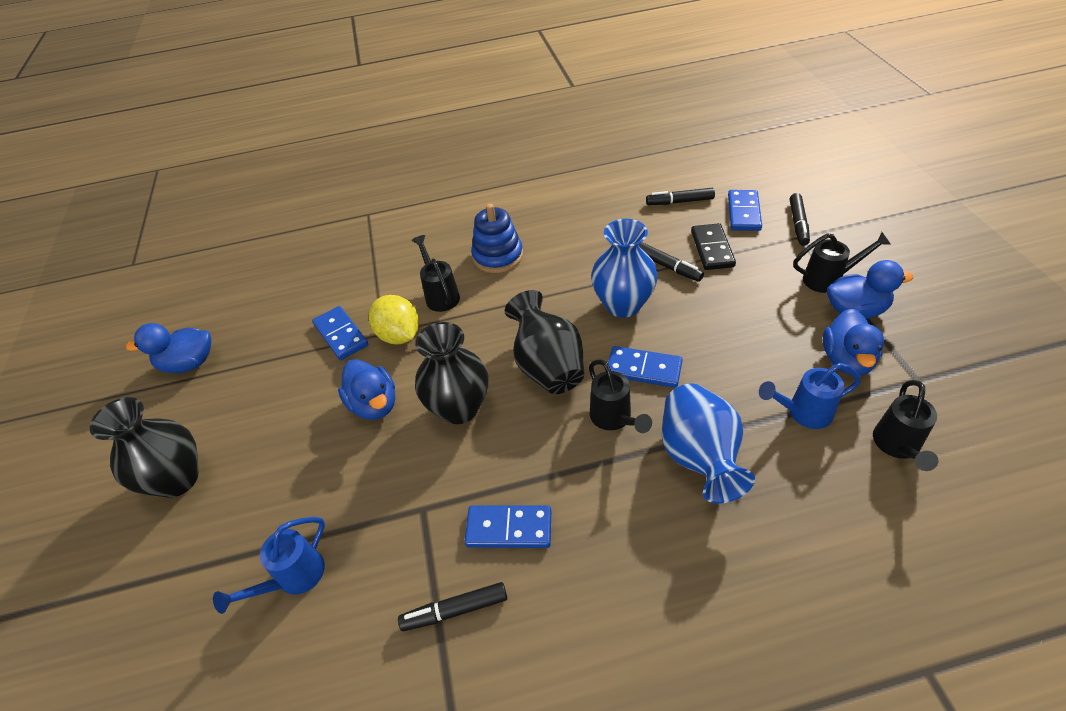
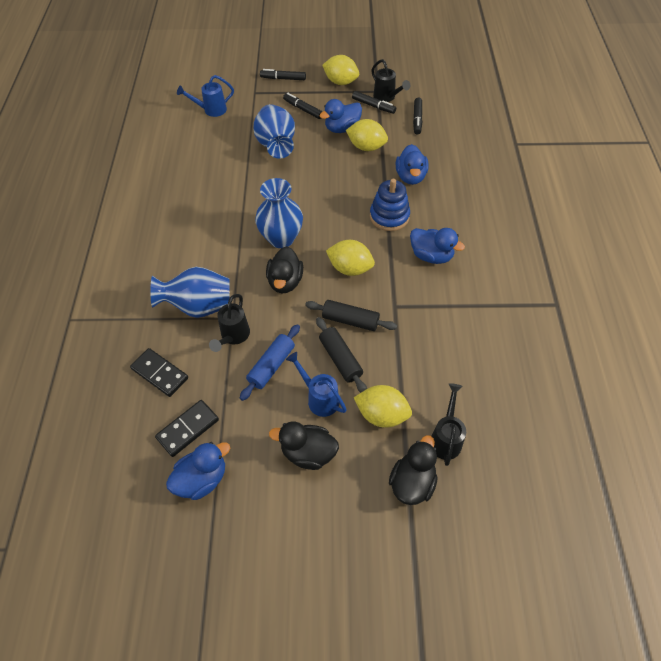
black domino: [691,223,736,270] = 1 -> [130,348,188,397] [155,400,219,457] = 2
black duck: none = 0 -> [266,246,303,293] [269,422,339,470] [389,435,438,505] = 3
black rolling pin: none = 0 -> [305,300,397,331] [316,317,367,393] = 2
black vase: [90,397,199,498] [415,322,488,424] [505,290,584,394] = 3 -> none = 0
black watering can: [412,235,460,312] [589,359,652,433] [793,232,891,293] [873,380,939,471] = 4 -> [209,294,250,352] [371,59,410,102] [431,383,466,466] = 3
blue domino: [312,306,368,360] [465,505,551,548] [608,346,683,388] [728,190,762,231] = 4 -> none = 0
blue rolling pin: none = 0 -> [240,324,300,401] = 1
blue vase: [591,219,658,318] [662,384,755,504] = 2 -> [150,267,230,318] [253,104,295,159] [255,178,303,248] = 3
yellow lemon: [369,295,419,344] = 1 -> [322,55,359,85] [326,240,375,276] [346,119,388,151] [353,385,412,428] = 4

